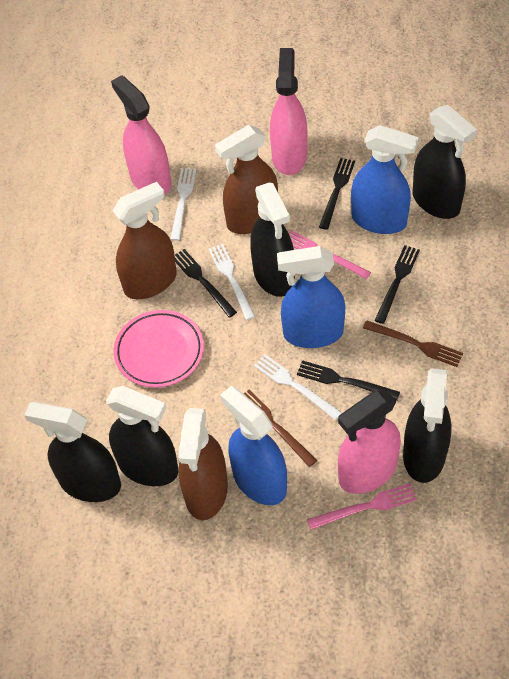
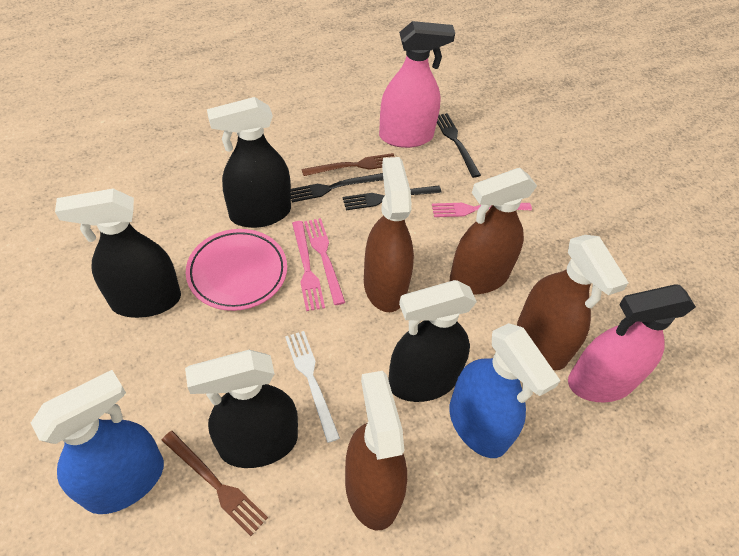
black fork: [175,249,237,318] [297,360,400,401] [319,158,355,230] [374,245,420,324] = 4 -> [291,173,383,202] [342,185,442,210] [437,113,481,178] = 3
black spray bottle: [24,402,121,502] [106,386,178,486] [250,183,295,297] [403,368,451,483] [413,105,477,219] = 5 -> [55,189,181,318] [185,350,298,468] [207,97,291,228] [388,280,477,402] = 4
blue spray bottle: [220,386,287,505] [277,246,345,348] [351,125,419,234] = 3 -> [31,370,164,514] [449,323,561,458] = 2
brown spray bottle: [112,182,177,299] [178,408,228,520] [215,125,278,234] = 3 -> [345,371,407,530] [364,157,414,312] [450,168,537,294] [517,235,629,370] = 4
pink fork: [289,230,371,279] [307,483,417,530] = 2 -> [292,221,325,311] [304,218,345,305] [432,203,532,217] = 3
pink spray bottle: [111,75,171,195] [270,48,307,175] [338,391,401,494] = 3 -> [379,21,455,148] [568,284,696,402] = 2
white fork: [170,168,196,241] [208,244,256,320] [254,354,342,420] = 3 -> [285,331,340,443] = 1

